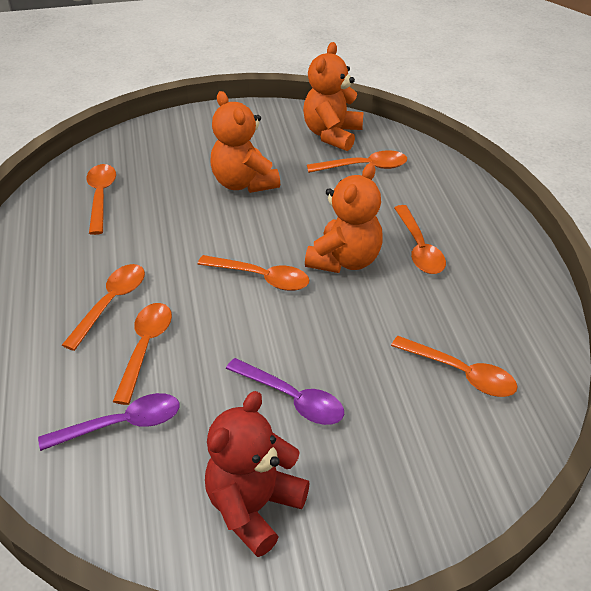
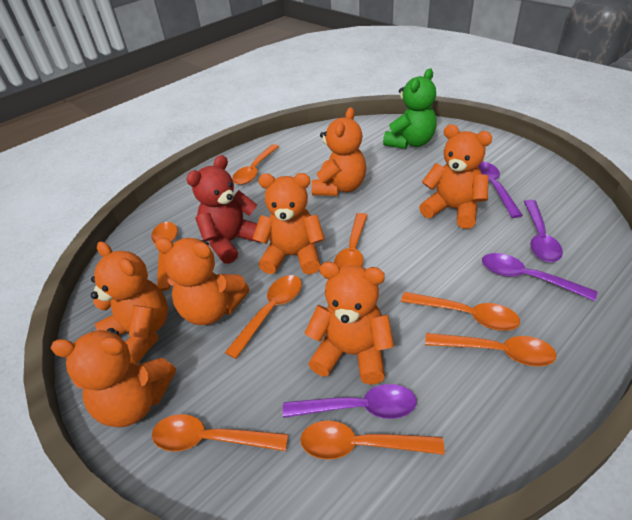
green teddy bear: none = 0 -> [383,68,437,149] = 1
orange spoon: [62,264,145,351] [86,164,116,235] [113,303,172,405] [197,255,309,291] [307,151,407,173] [391,336,518,397] [394,205,446,274] = 7 -> [151,222,178,291] [152,414,288,451] [225,275,302,359] [232,144,279,185] [300,421,445,460] [334,213,368,268] [401,292,520,331] [425,333,557,366] = 8
orange teddy bear: [211,91,280,193] [303,42,363,151] [305,163,383,273] = 3 -> [51,328,176,427] [91,241,168,365] [155,238,249,325] [253,173,325,274] [305,262,394,385] [311,107,366,196] [419,124,492,229] = 7
purple spoon: [38,393,180,451] [226,358,344,425] = 2 -> [283,384,417,419] [478,162,523,218] [482,253,597,301] [524,200,563,262] = 4

